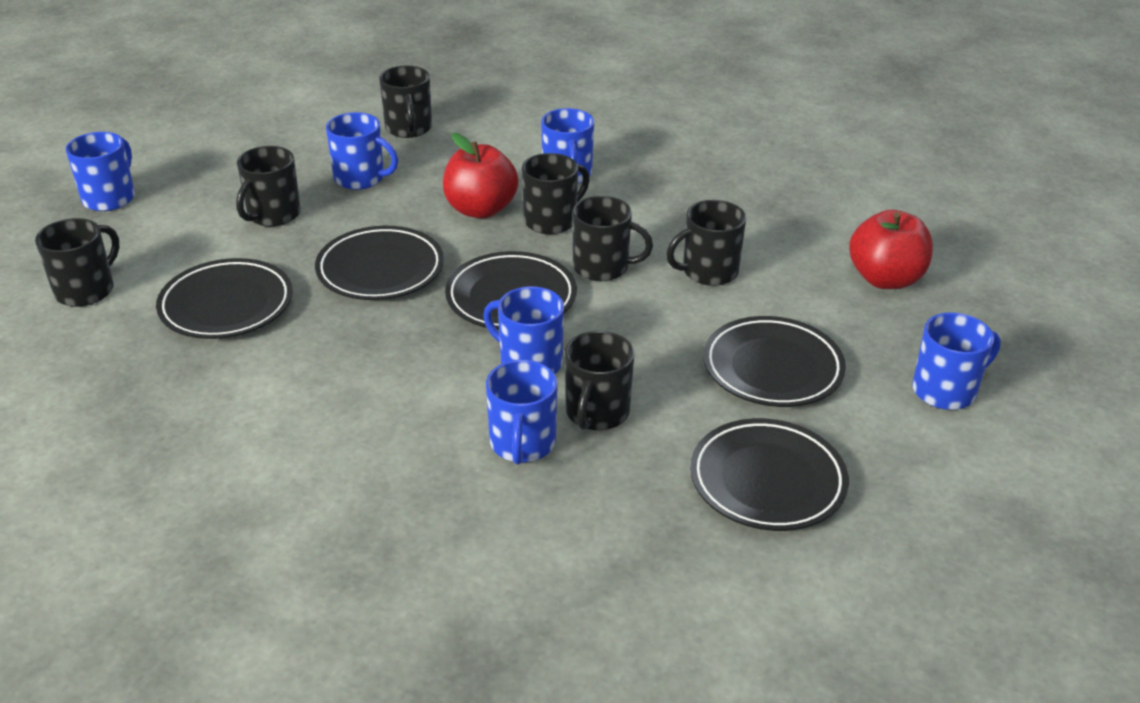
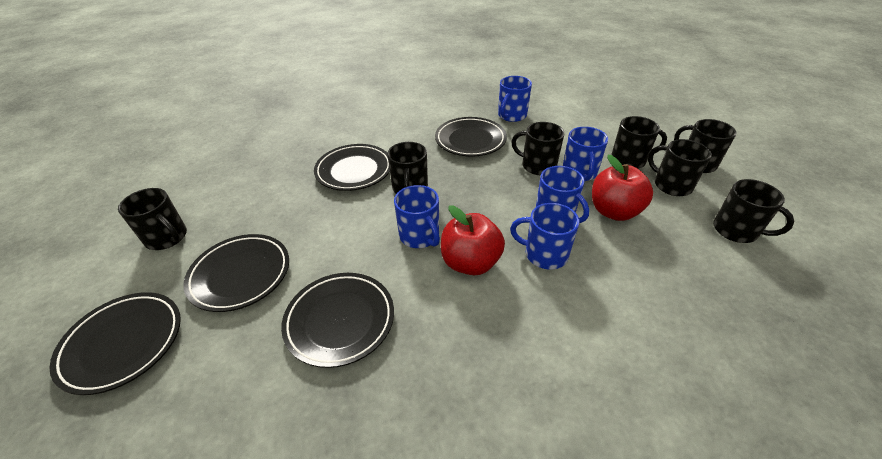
blue mug: [66,132,135,211] [326,112,398,190] [483,286,564,374] [486,360,558,464] [541,108,594,183] [912,312,1001,410] = 6 -> [394,185,440,248] [498,76,532,122] [510,203,579,269] [536,166,589,223] [563,127,608,181] = 5

